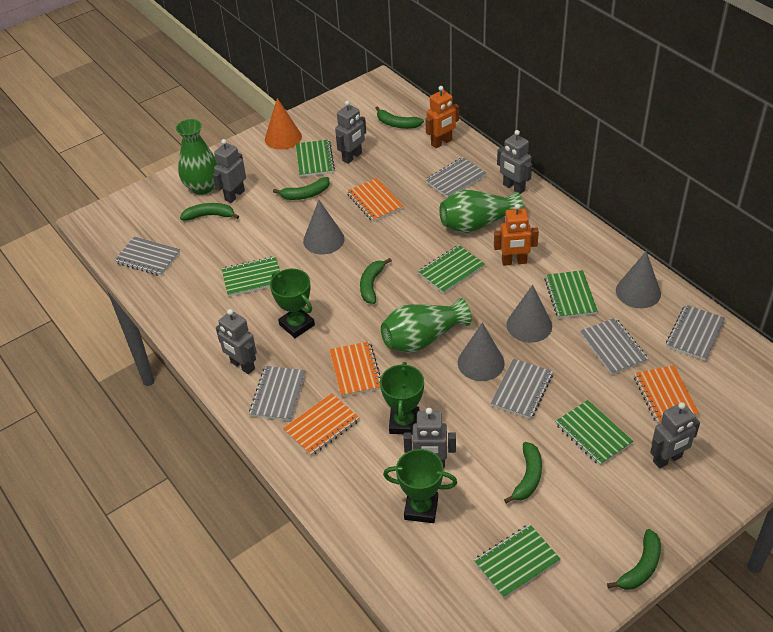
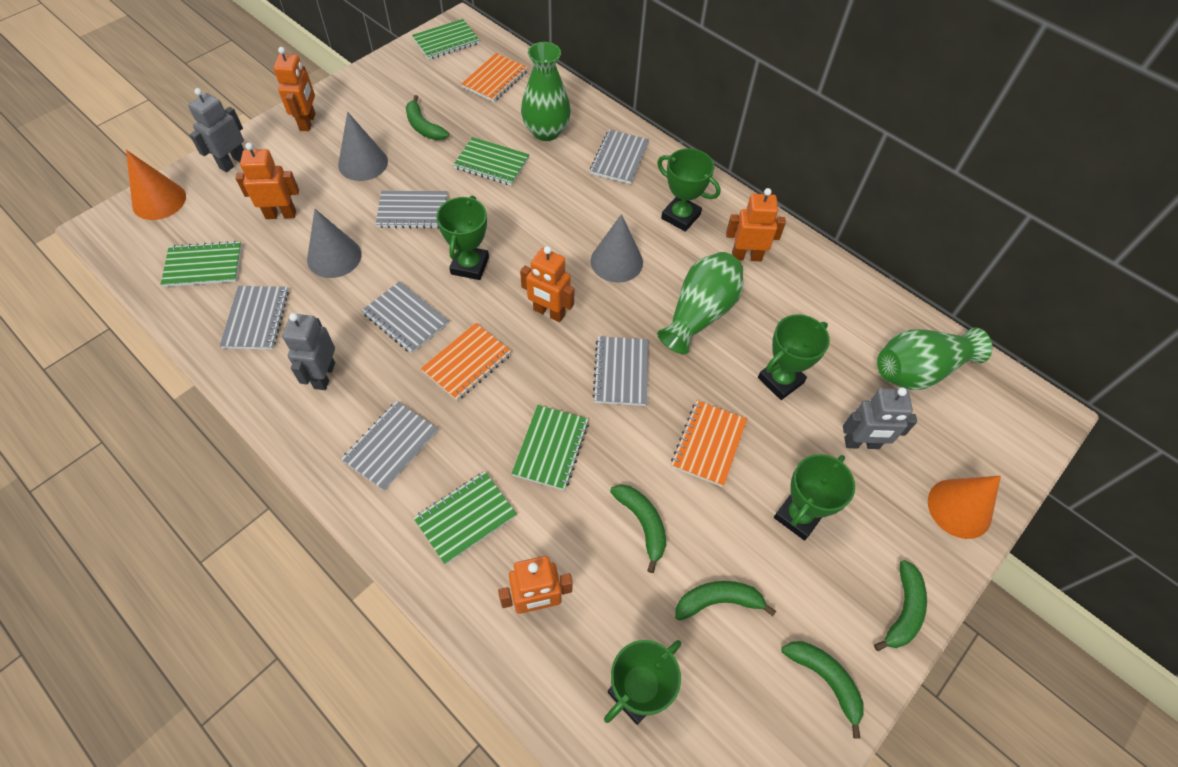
green banana: [180,203,239,221] [273,177,330,200] [360,258,392,304] [375,106,424,129] [504,442,542,504] [607,529,661,590] = 6 -> [406,95,449,140] [610,484,666,573] [675,581,776,621] [781,641,864,739] [874,560,927,651] = 5
green notebook: [222,256,280,297] [296,139,335,177] [418,245,485,294] [474,524,561,598] [544,270,598,319] [555,400,633,466] = 6 -> [161,241,242,287] [412,19,480,60] [414,472,517,565] [453,137,529,186] [511,405,589,490] = 5
green trophy: [270,269,315,338] [380,362,424,435] [383,449,457,523] = 3 -> [436,196,489,280] [604,640,681,725] [657,148,720,232] [758,314,830,400] [774,454,855,540] = 5
grey cone: [303,200,345,254] [458,323,505,381] [506,285,552,343] [616,251,661,308] = 4 -> [307,209,361,278] [338,112,388,181] [591,214,643,283] = 3
grey robot: [212,139,246,203] [216,309,257,374] [335,100,366,164] [404,408,456,468] [497,130,532,194] [650,402,700,469] = 6 -> [188,88,244,172] [282,313,335,390] [843,387,917,449] = 3
orange cone: [265,98,302,150] = 1 -> [126,150,186,220] [928,476,1001,539] = 2
orange notebook: [283,393,360,456] [329,341,381,397] [347,178,404,222] [634,365,699,424] = 4 -> [421,323,512,401] [461,53,528,102] [671,400,747,487] = 3
orange robot: [425,86,459,148] [494,204,539,266] = 2 -> [235,142,299,219] [273,47,315,131] [498,556,573,614] [520,246,575,322] [726,188,786,261] = 5

